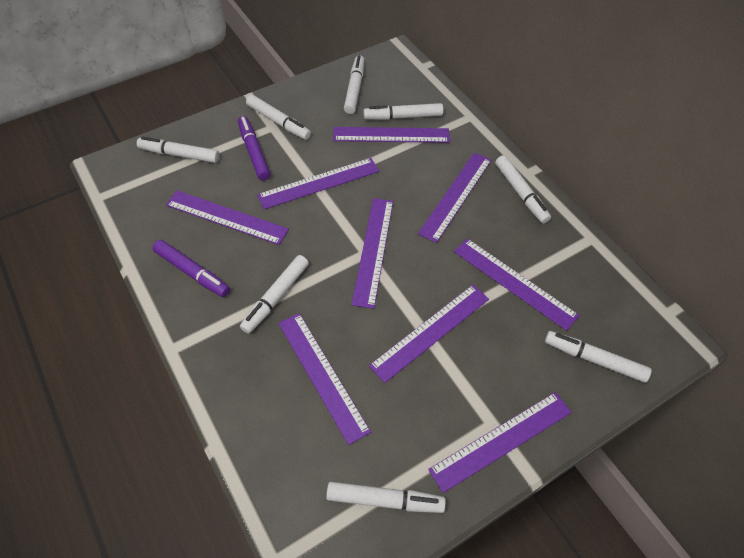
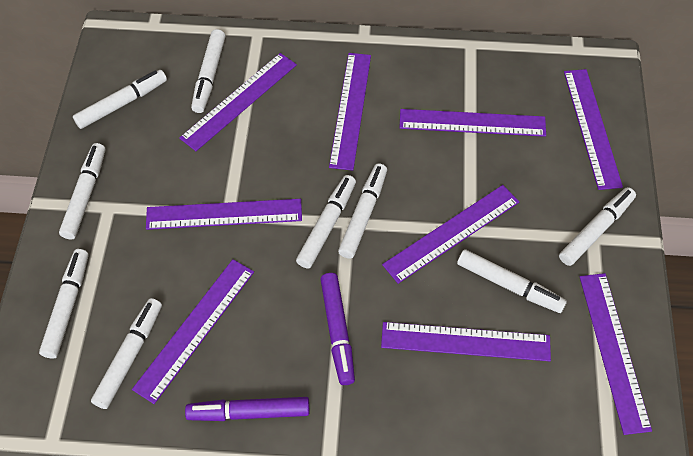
white marker: [137,136,220,163] [240,255,309,334] [246,95,311,140] [326,482,446,513] [344,55,365,114] [363,103,443,120] [495,155,551,224] [545,331,652,383] = 8 -> [39,249,89,359] [59,143,105,240] [73,70,167,129] [91,298,162,409] [191,29,225,113] [296,175,356,269] [338,163,387,259] [457,249,567,313] [559,187,636,266] = 9

